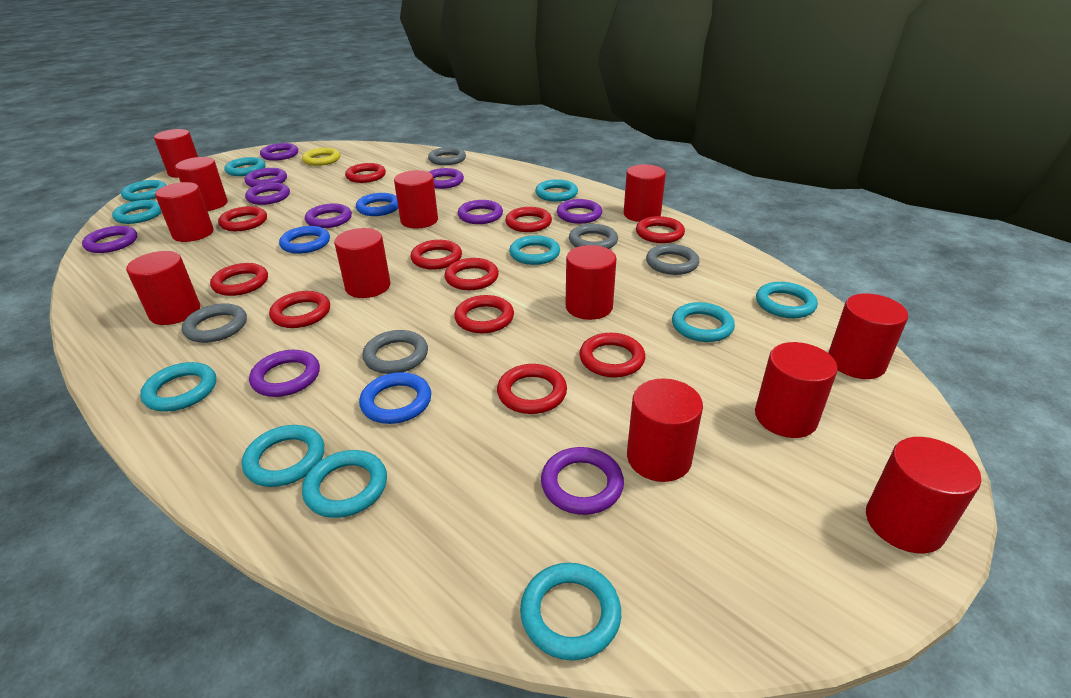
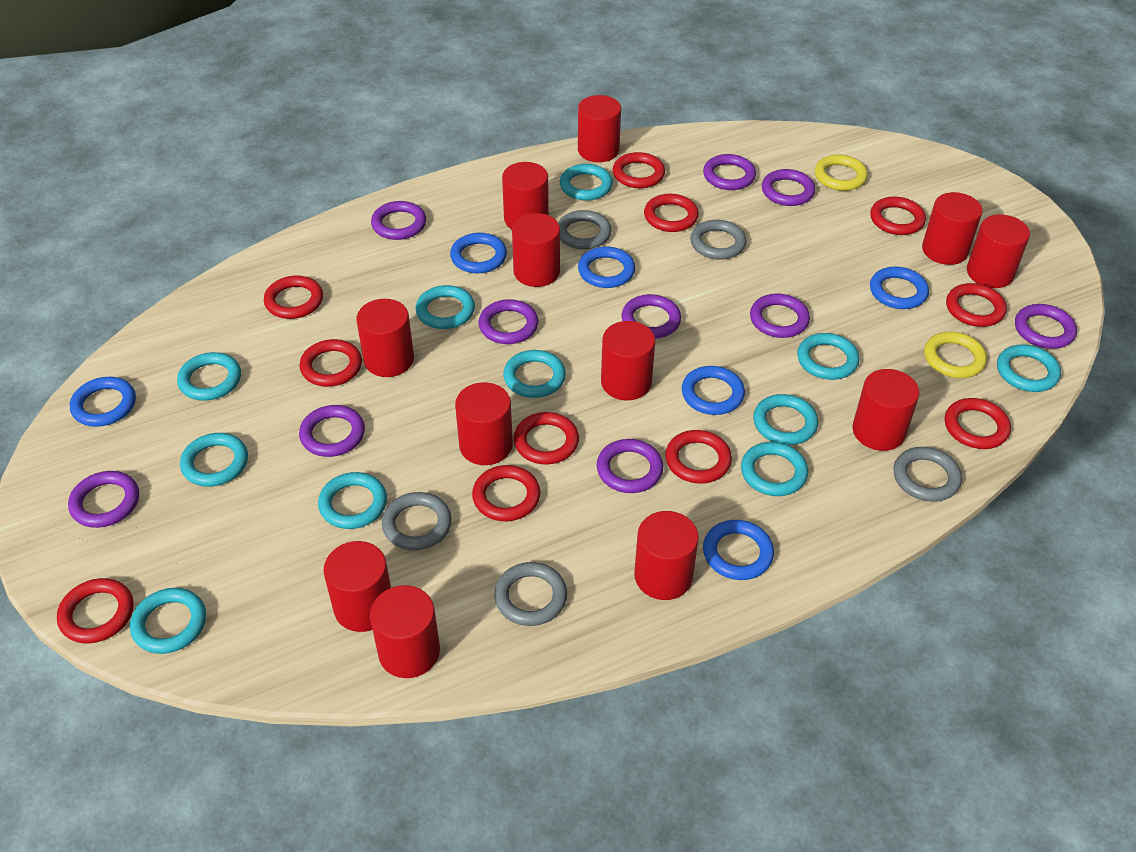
blue ring: [279,226,330,254] [356,193,398,216] [359,372,431,424] = 3 -> [70,377,136,427] [450,233,507,273] [578,246,635,288] [682,366,745,415] [703,520,774,580] [870,267,929,309] = 6
yellow ring: [302,148,340,166] = 1 -> [815,155,868,191] [924,332,987,378] = 2

